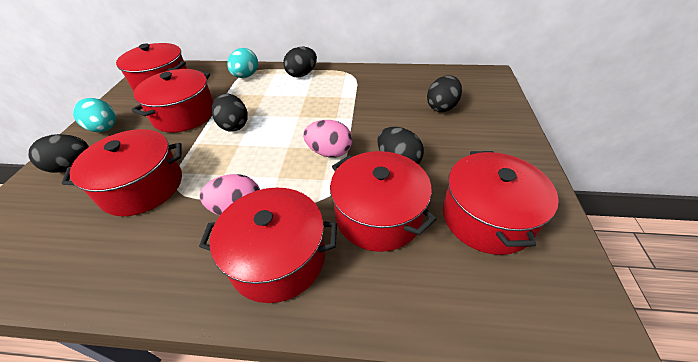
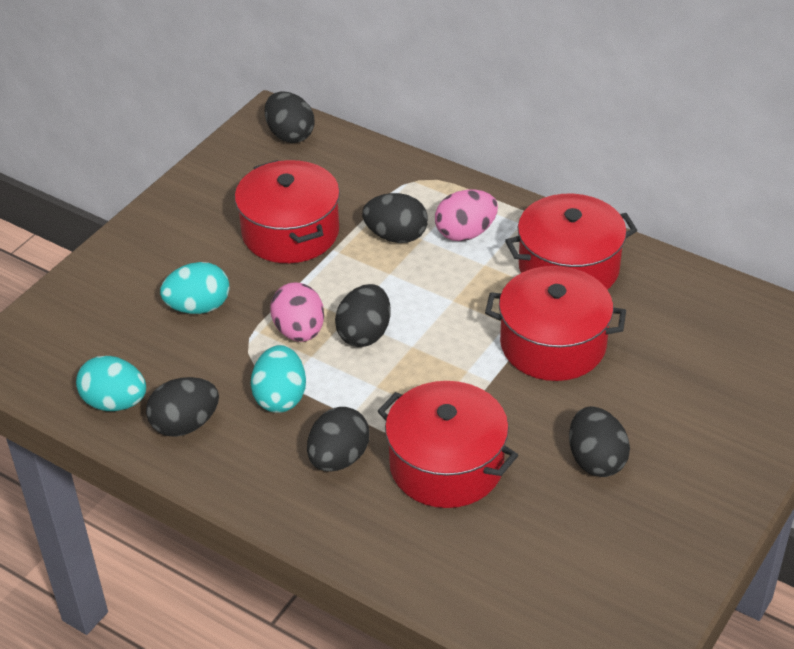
black egg: [29,134,89,173] [212,93,248,132] [283,47,317,77] [378,127,424,164] [427,75,462,112] = 5 -> [146,377,219,437] [265,92,315,143] [307,407,370,472] [335,284,391,347] [362,193,428,243] [569,406,630,477] = 6
red pot: [62,129,182,216] [116,43,187,91] [131,69,214,132] [199,188,337,303] [330,151,437,252] [443,151,559,255] = 6 -> [235,160,340,263] [378,381,518,508] [485,266,626,381] [505,194,638,290] = 4
turquoise egg: [73,98,116,132] [227,48,258,78] = 2 -> [76,356,146,411] [160,262,230,314] [251,345,306,413] = 3

